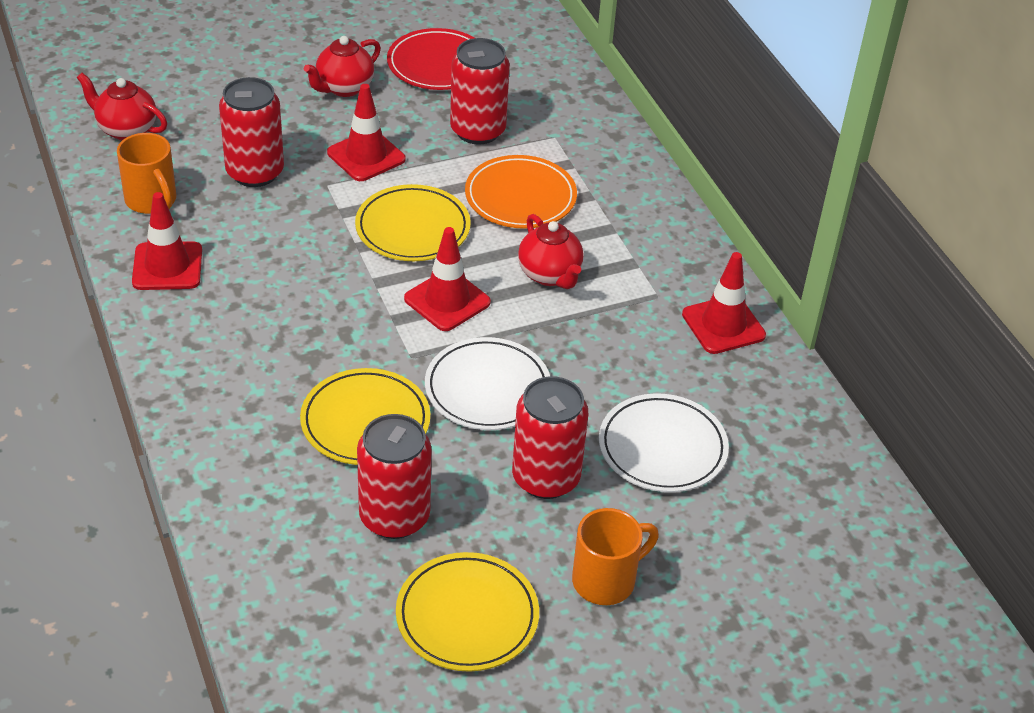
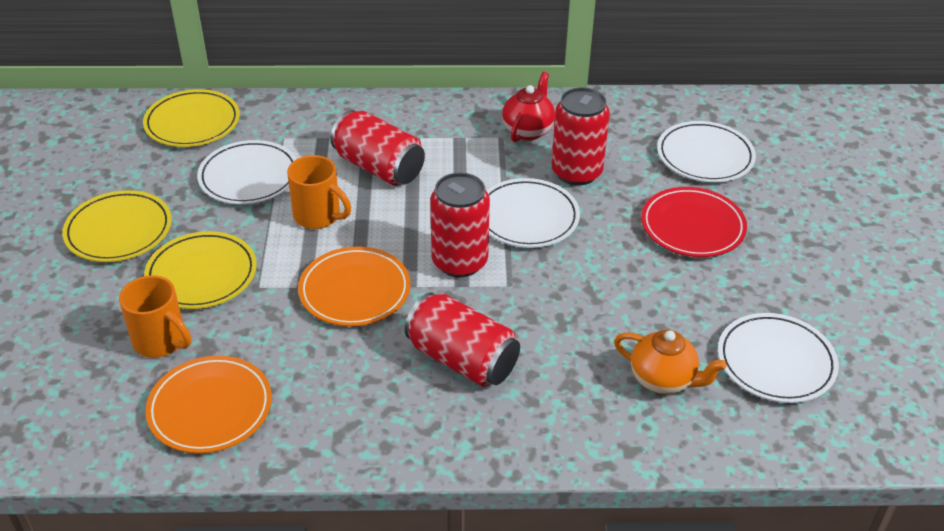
orange plate: [465,155,577,229] = 1 -> [145,356,272,454] [298,246,410,326] = 2
orange teapot: none = 0 -> [614,330,727,394] = 1
red teapot: [77,73,167,140] [304,36,381,97] [518,214,584,289] = 3 -> [502,72,555,142] = 1
red traffic cone: [132,192,202,290] [327,84,406,181] [404,227,491,331] [682,252,766,354] = 4 -> none = 0
white plate: [425,337,550,430] [599,393,729,492] = 2 -> [197,140,297,205] [486,178,580,248] [657,121,756,182] [718,313,839,403] = 4

